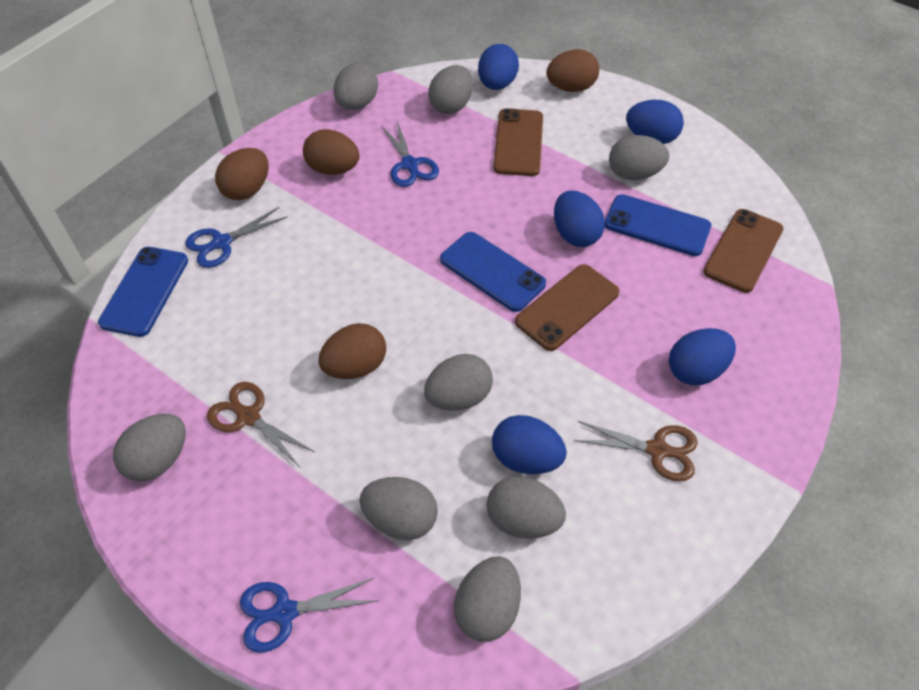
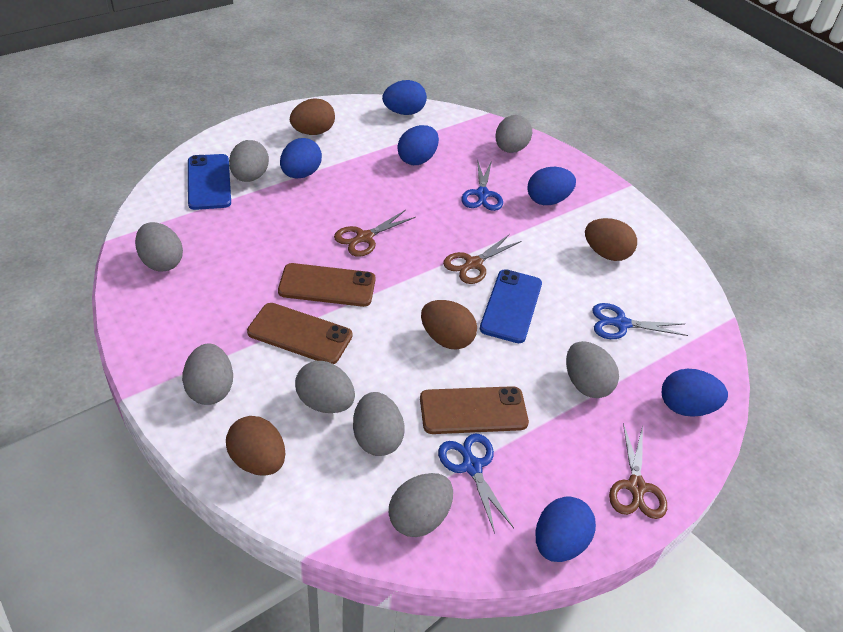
blue egg: [478,44,519,90] [492,415,567,474] [554,191,605,247] [626,100,684,144] [669,328,736,385] = 5 -> [280,138,322,178] [382,80,427,115] [397,125,439,165] [528,167,576,205] [535,496,596,562] [662,369,728,417] = 6
blue phone: [98,247,188,337] [440,232,546,312] [605,194,711,256] = 3 -> [188,154,231,210] [480,269,542,343] = 2
brown scissors: [207,382,316,467] [574,421,698,482] = 2 -> [334,210,416,257] [443,234,521,284] [609,423,667,519] = 3

